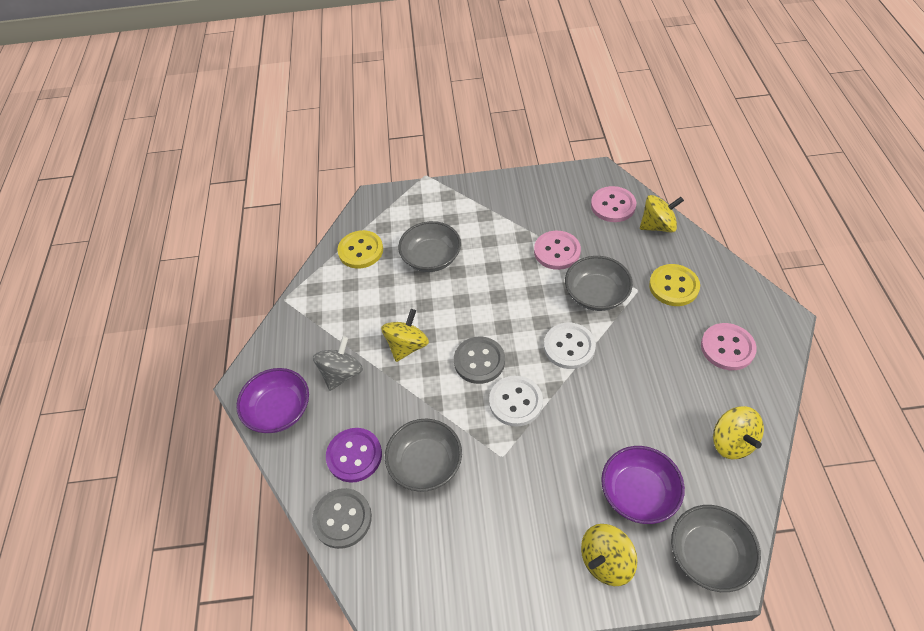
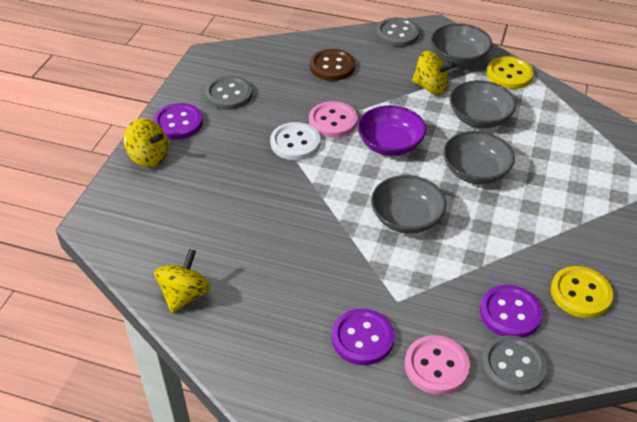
brown button: none = 0 -> [310,49,355,81] = 1
grey button: [312,488,372,549] [454,337,505,384] = 2 -> [205,76,252,110] [376,18,420,47] [481,335,547,395] = 3
grey spinning top: [313,336,363,391] = 1 -> none = 0
pink button: [534,231,581,270] [591,186,636,222] [701,323,757,370] = 3 -> [309,101,358,138] [405,335,470,395] = 2
purple bowl: [236,368,309,433] [601,446,685,524] = 2 -> [357,105,426,156] = 1
purple button: [326,428,382,483] = 1 -> [153,103,203,140] [332,309,395,365] [480,285,543,338] = 3
white button: [489,376,543,426] [544,323,596,369] = 2 -> [270,122,320,160] = 1
yellow spinning top: [381,309,429,362] [581,524,638,586] [640,195,684,233] [713,406,764,459] = 4 -> [124,118,168,167] [154,249,211,313] [412,51,455,95] = 3

